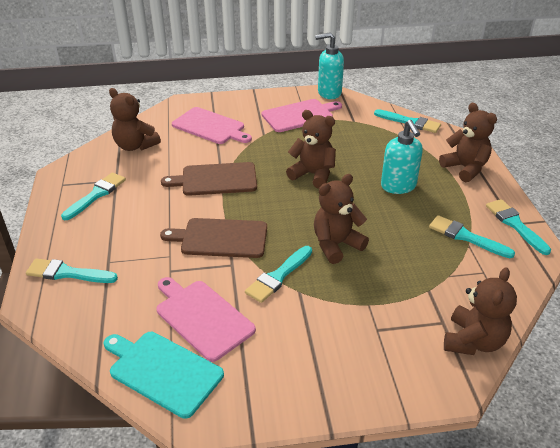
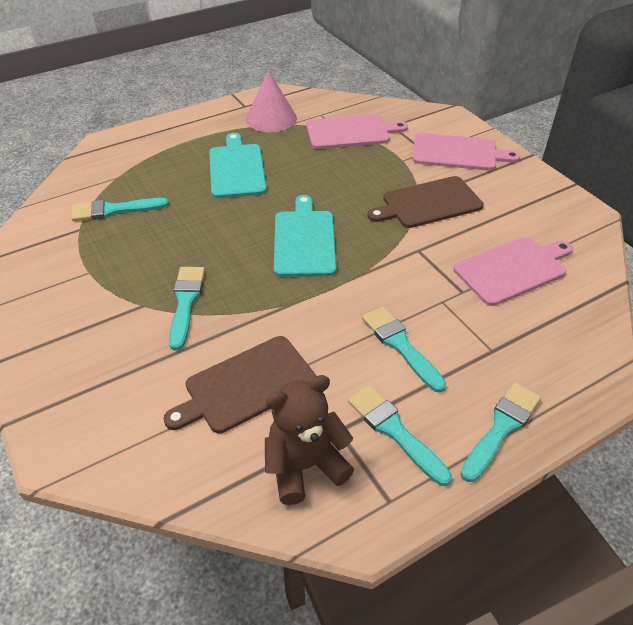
brown teddy bear: [109,88,161,151] [286,110,336,189] [314,174,369,264] [439,103,497,182] [444,268,517,355] = 5 -> [265,375,354,505] = 1
pink cone: none = 0 -> [246,70,297,132] = 1
turquoise brush: [26,258,118,283] [61,173,126,220] [245,246,312,303] [374,109,441,133] [429,215,515,258] [486,199,551,255] = 6 -> [71,198,169,221] [169,267,205,350] [348,385,452,486] [362,306,446,393] [461,383,541,482] = 5
turquoise cutting board: [103,332,224,419] = 1 -> [209,133,267,198] [274,195,336,277] = 2
turquoise soap dispenser: [315,32,344,99] [381,120,423,194] = 2 -> none = 0

